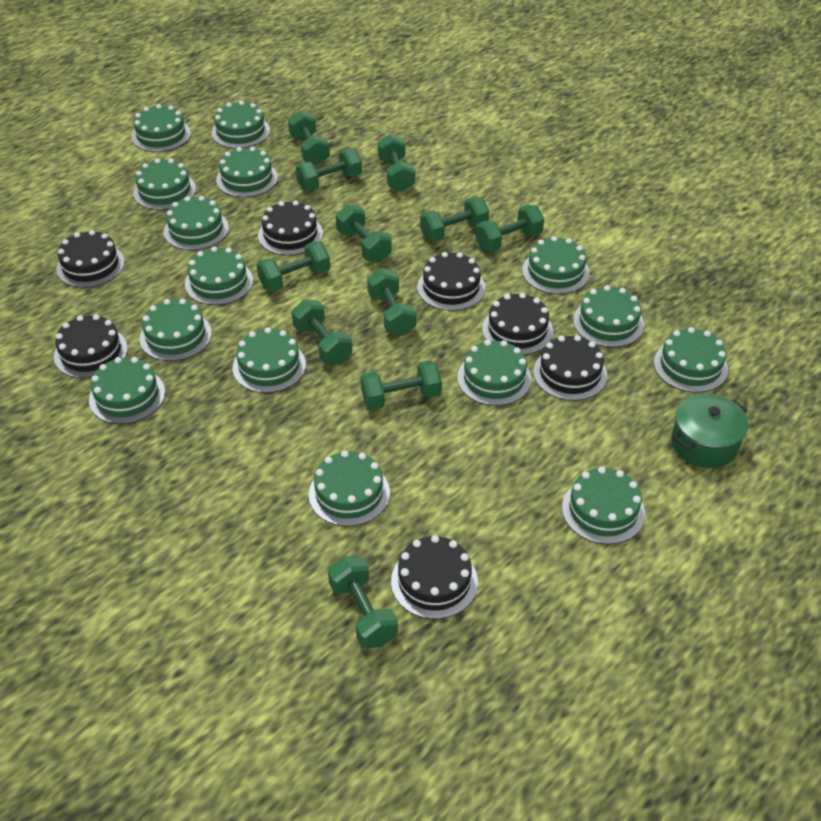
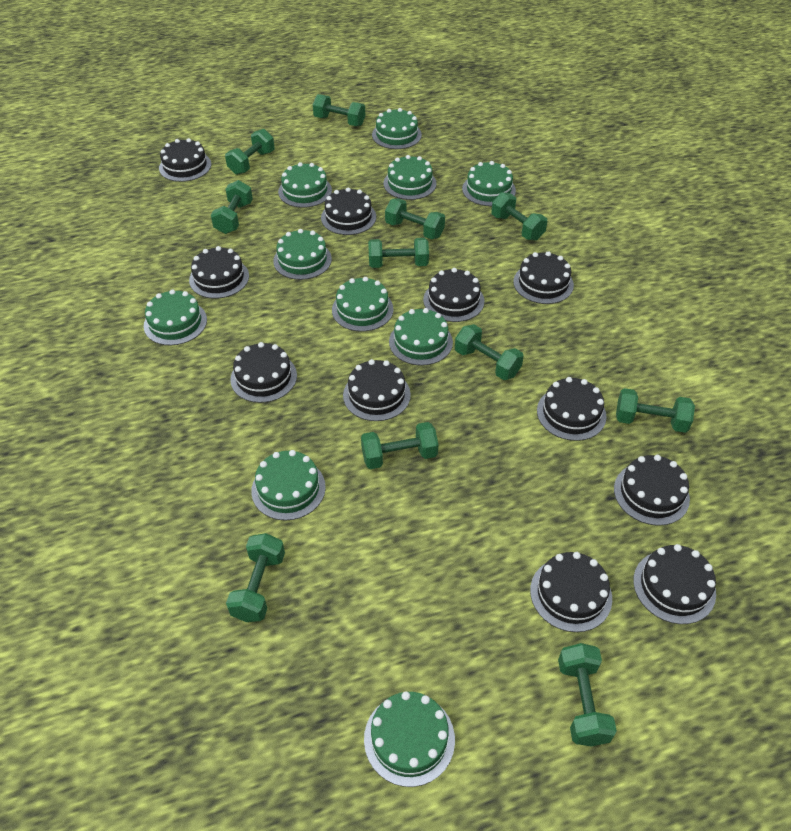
black cake: [54,314,128,378] [56,230,125,288] [258,200,323,255] [391,535,478,619] [417,252,485,311] [482,293,553,355] [533,335,607,401] = 7 -> [159,138,211,182] [189,246,249,299] [230,342,297,403] [321,187,376,235] [343,359,411,421] [423,268,484,322] [513,251,574,304] [530,552,612,632] [537,377,607,441] [614,455,690,526] [633,544,716,624] = 11
green cake: [89,357,165,424] [132,104,191,152] [133,158,196,210] [140,299,212,361] [164,196,229,250] [185,247,253,305] [211,101,270,149] [216,147,278,197] [233,327,306,393] [309,450,390,526] [458,340,531,406] [522,236,590,294] [562,467,645,544] [573,285,644,347] [654,327,728,393] = 15 -> [144,289,207,345] [251,450,326,520] [273,229,332,280] [278,162,332,208] [332,277,393,332] [364,691,455,787] [372,108,422,149] [384,155,437,200] [389,308,453,366] [462,161,516,206] = 10
green pot: [671,393,748,468] = 1 -> none = 0

